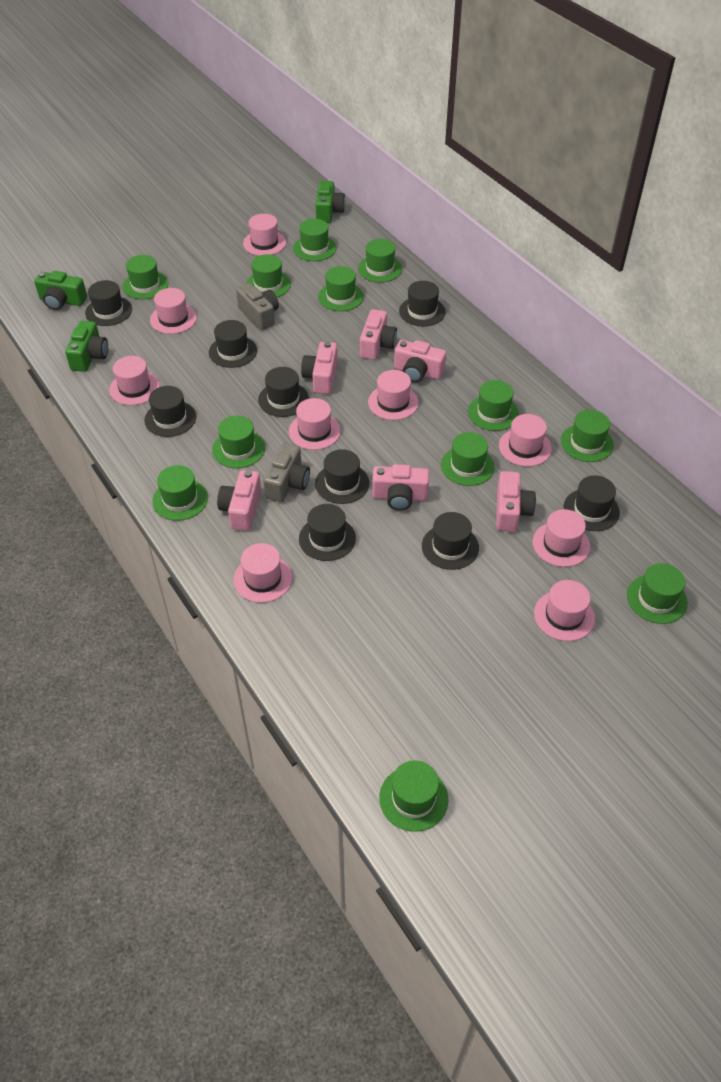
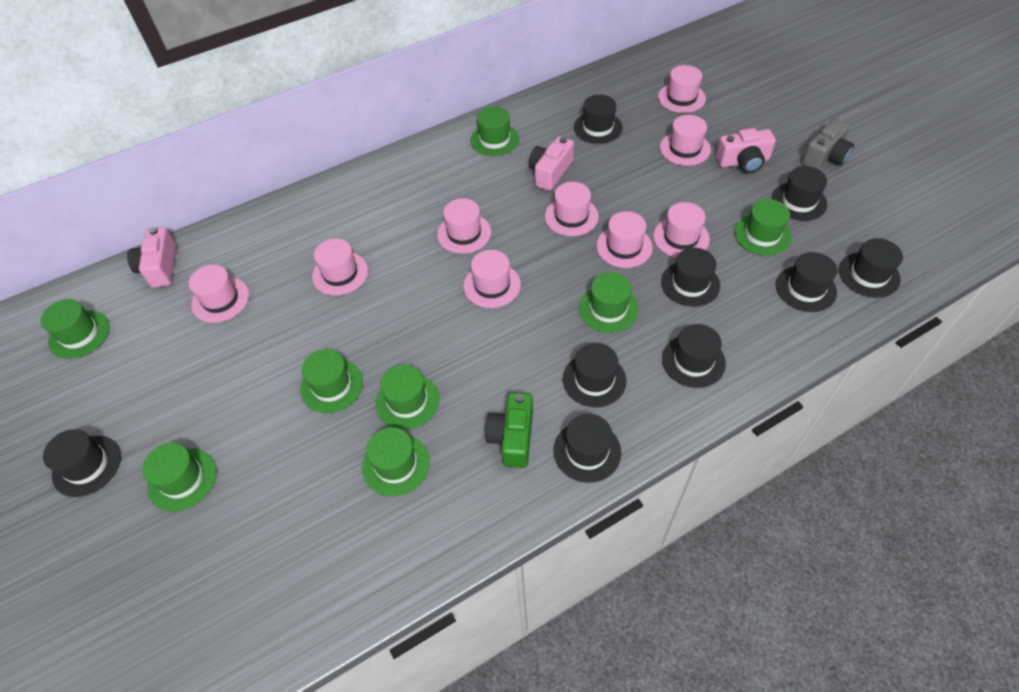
green camera: [34,271,87,310] [65,321,108,372] [315,181,345,223] = 3 -> [485,392,533,468] = 1
green hat: [123,255,168,299] [152,465,208,521] [212,416,265,468] [246,254,291,297] [293,219,336,261] [318,266,364,311] [358,239,402,282] [379,760,449,832] [441,432,494,486] [468,380,519,431] [561,410,614,462] [627,563,688,624] = 12 -> [41,299,110,359] [142,443,217,512] [300,349,363,413] [362,427,430,496] [376,364,440,430] [471,107,519,156] [579,272,639,333] [734,199,792,256] = 8
grey camera: [236,283,279,330] [263,443,310,502] = 2 -> [802,118,854,170] = 1
pink camera: [217,470,261,531] [301,341,338,394] [360,309,397,360] [372,464,429,511] [394,340,446,383] [496,471,536,532] = 6 -> [127,227,176,288] [529,136,574,191] [716,128,776,173] = 3

